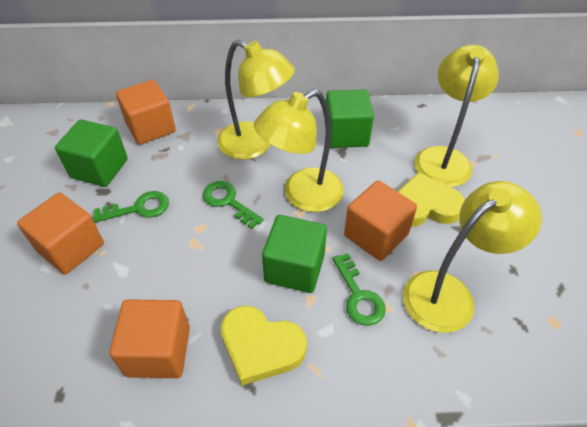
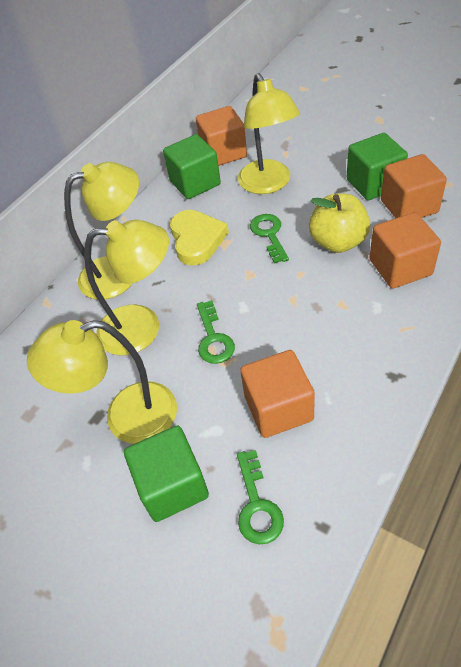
yellow apple: none = 0 -> [309,194,370,253] = 1
yellow heart: [221,305,307,386] [397,172,465,227] = 2 -> [170,210,229,266] = 1

